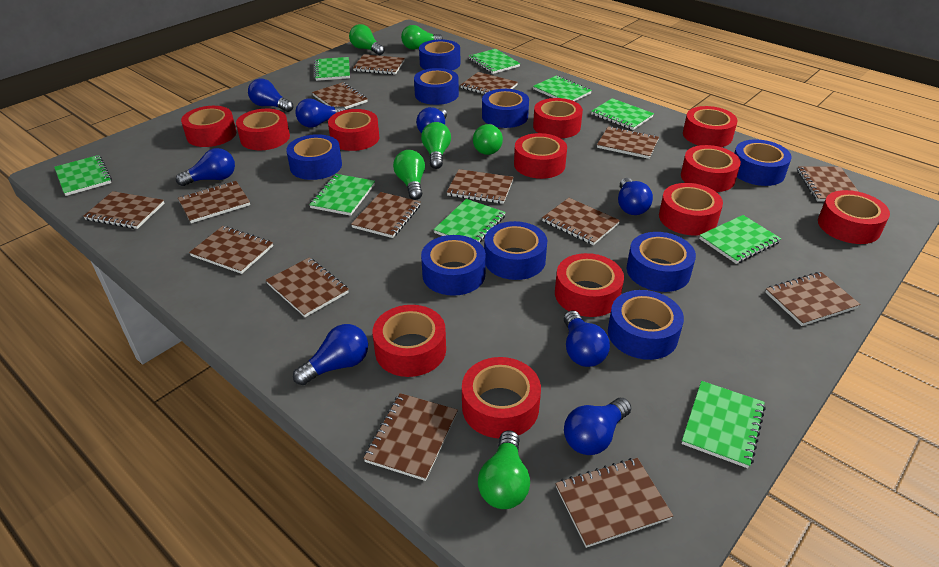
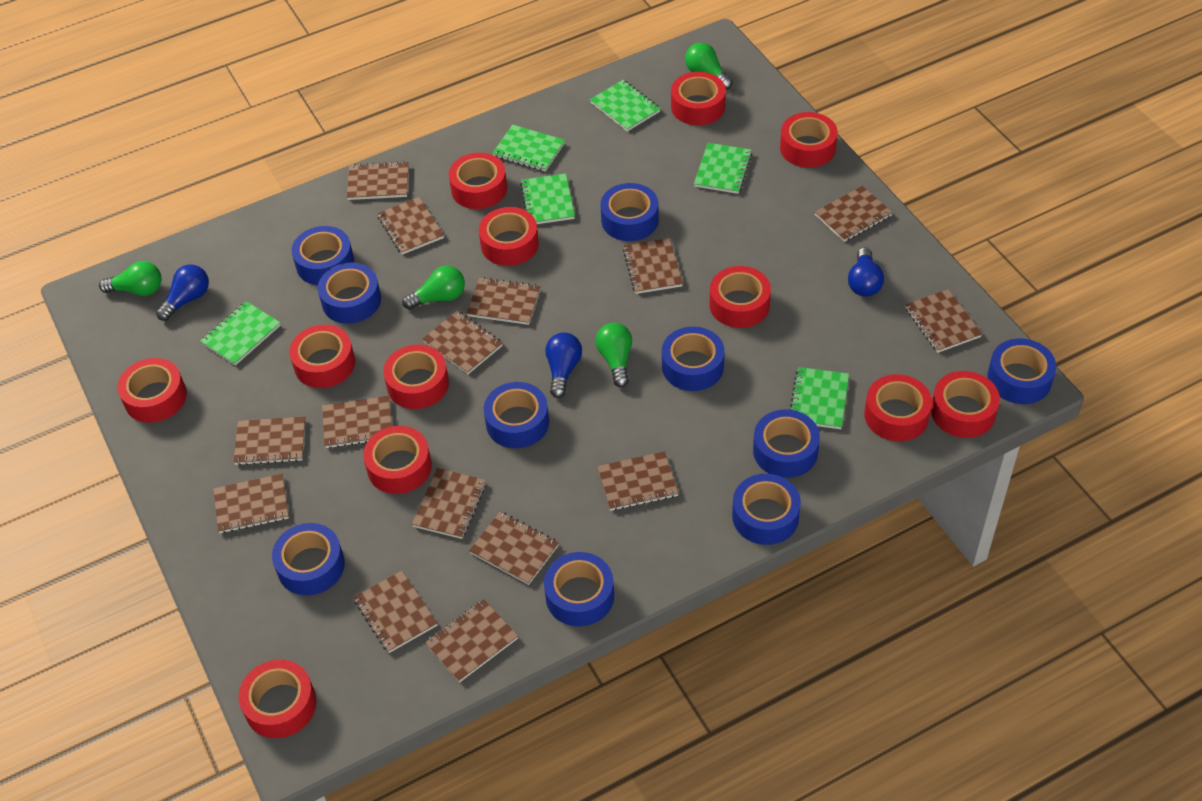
blue light bulb: [176,148,235,186] [248,78,293,112] [293,324,368,385] [295,98,346,127] [416,107,447,133] [564,311,610,367] [564,398,631,455] [618,178,653,215] = 8 -> [156,265,209,321] [545,333,582,398] [848,247,884,297] = 3
blue tape: [286,134,342,180] [414,68,459,105] [419,39,460,70] [421,235,486,296] [482,89,529,128] [484,221,547,280] [608,290,684,360] [627,232,696,292] [735,139,792,186] = 9 -> [272,523,345,595] [291,226,354,285] [318,263,381,324] [484,382,549,448] [544,552,614,626] [601,183,659,241] [662,327,725,391] [732,474,801,545] [753,409,820,478] [987,338,1056,404] = 10
green light bulb: [349,24,385,55] [393,150,425,200] [401,25,443,50] [421,122,451,169] [473,124,503,155] [478,430,530,509] = 6 -> [99,261,162,296] [402,266,465,310] [595,323,632,388] [685,43,733,90] = 4
green notebook: [54,155,112,196] [309,174,375,216] [314,57,350,81] [434,199,506,242] [469,49,520,74] [533,76,592,101] [591,98,654,130] [682,381,765,468] [699,215,781,264] = 9 -> [200,301,281,366] [493,124,565,172] [520,173,575,224] [590,80,661,132] [694,143,752,194] [790,367,849,429] = 6

